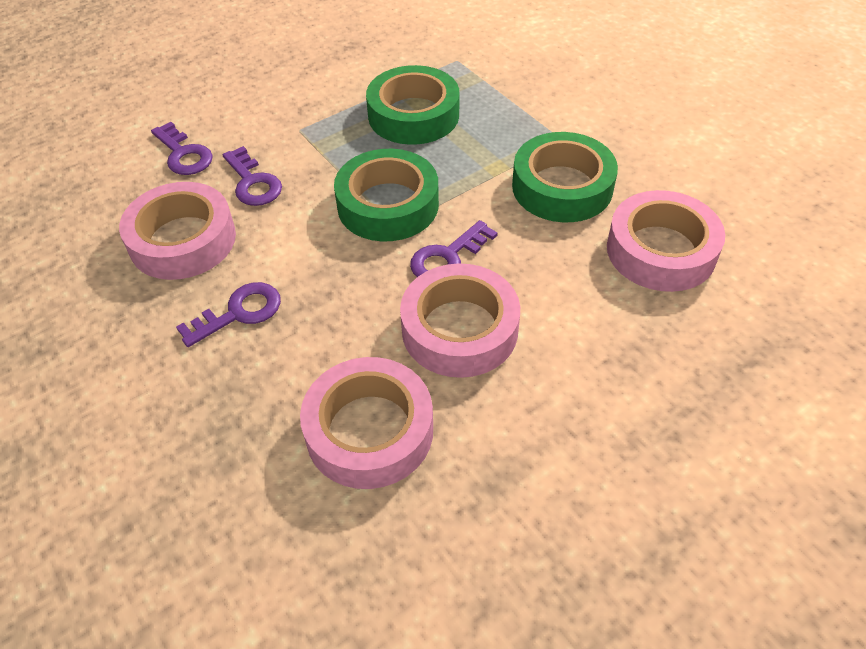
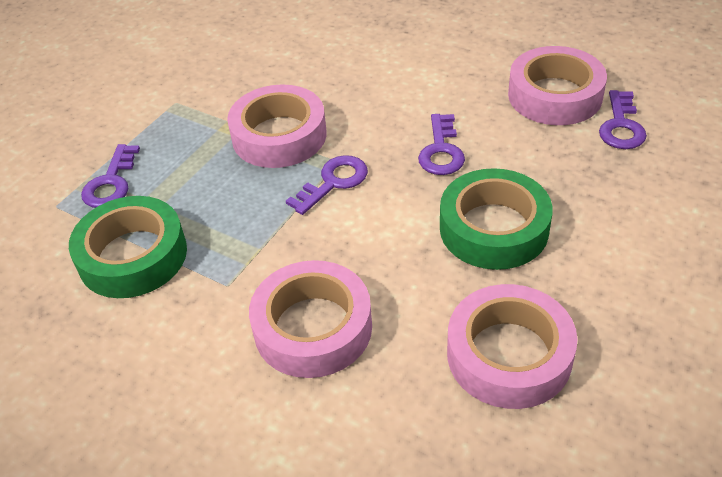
green tape: [334,149,439,241] [366,65,460,145] [512,132,618,222] = 3 -> [69,196,187,298] [440,168,553,270] = 2

